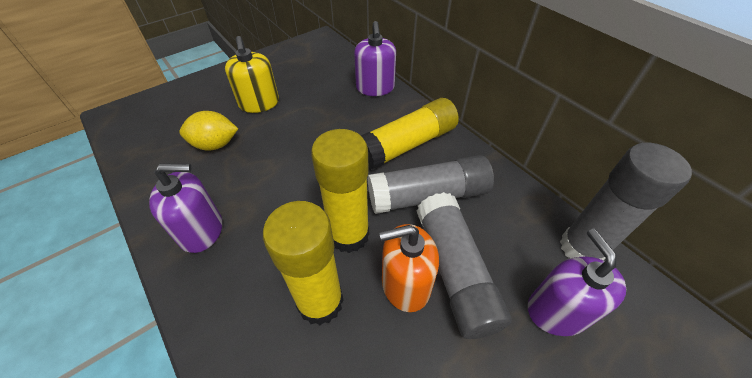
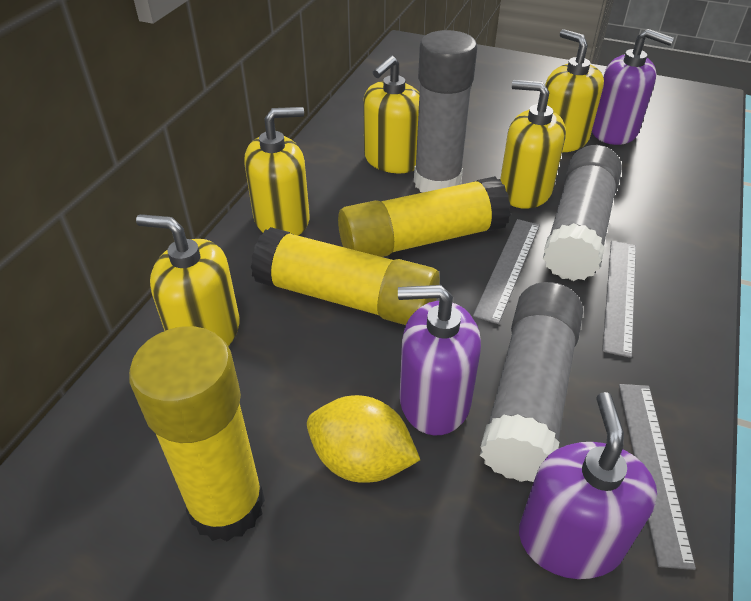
grey ruler: none = 0 -> [473,219,540,324] [602,241,636,358] [619,384,696,570] = 3
orange soap dispenser: [379,224,439,312] = 1 -> none = 0
yellow soap dispenser: [225,36,279,113] = 1 -> [136,214,240,346] [244,107,310,235] [363,56,420,173] [500,80,566,209] [545,29,604,152] = 5

